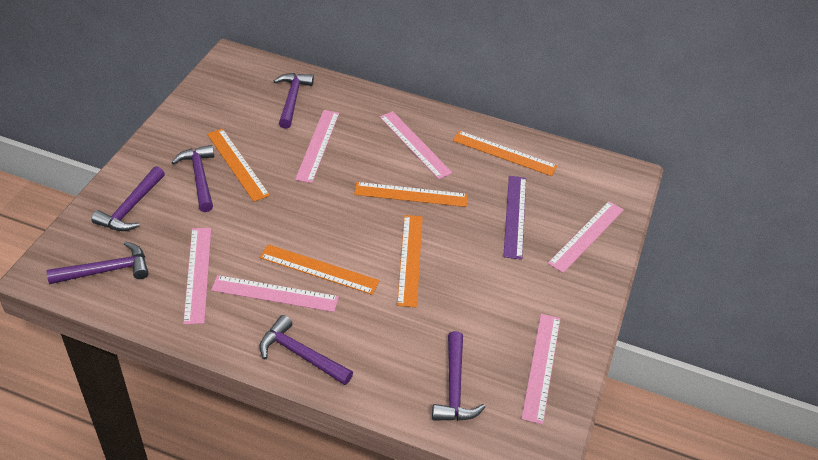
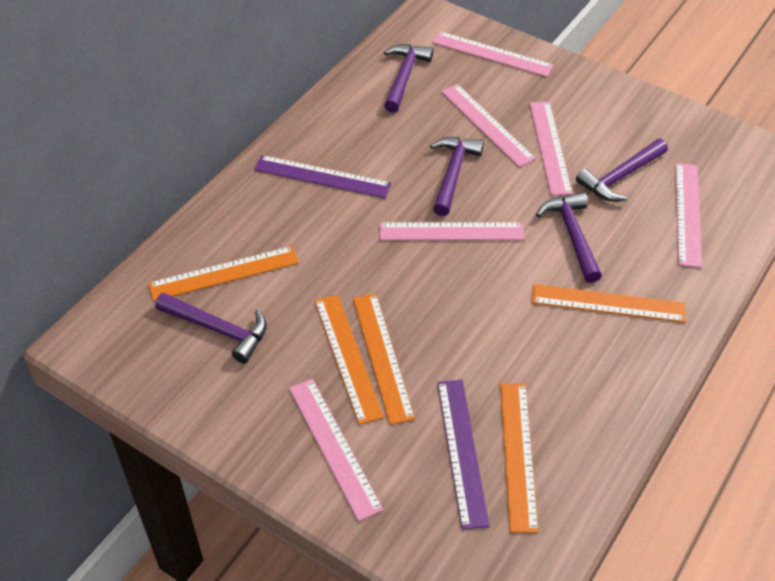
purple hammer: [46,241,149,284] [91,166,165,231] [171,145,214,212] [260,315,353,385] [274,73,314,129] [432,331,485,421] = 6 -> [155,293,267,364] [384,44,433,113] [430,137,484,216] [536,192,602,283] [576,139,668,202] = 5
purple ruler: [503,176,526,260] = 1 -> [254,155,391,198] [437,380,490,530] = 2

